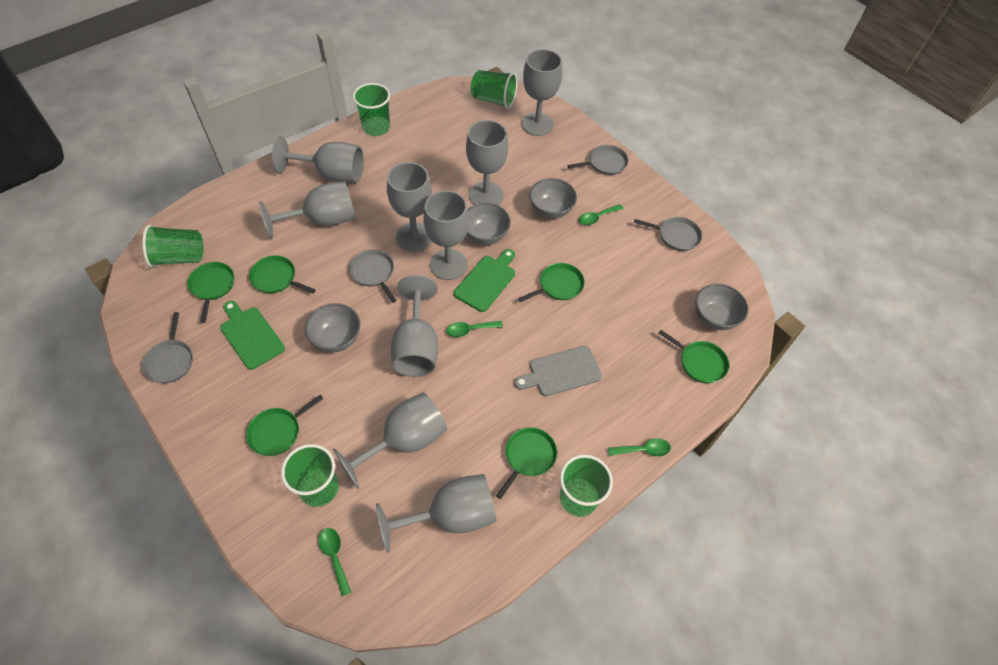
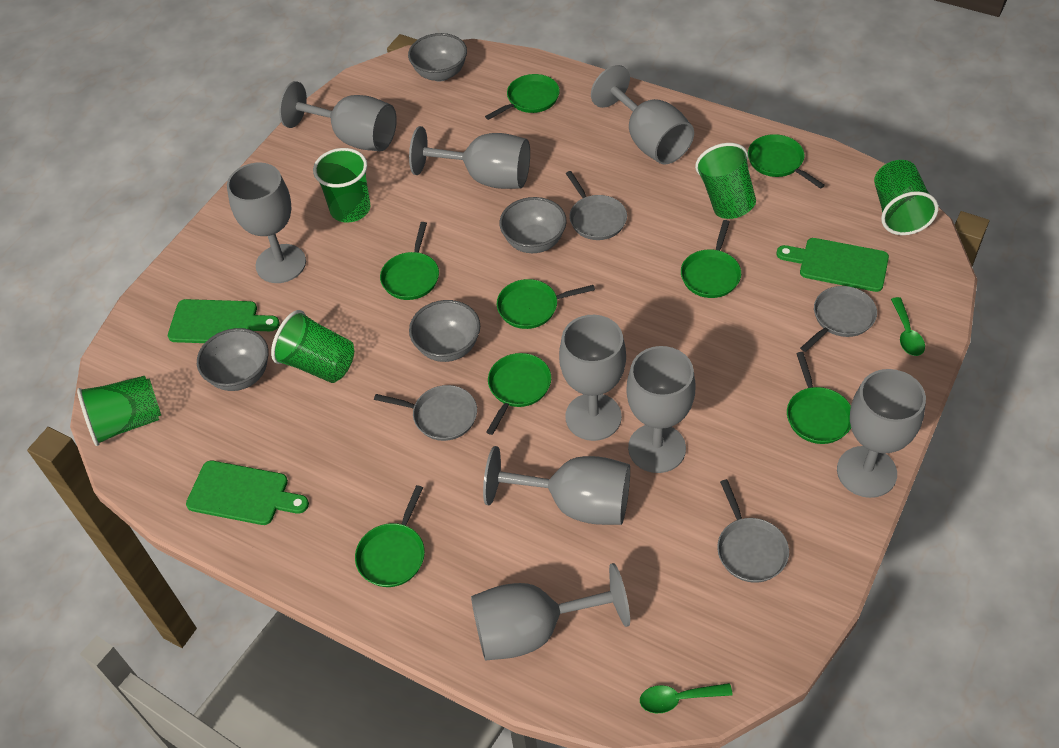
green cutting board: [220,301,285,370] [454,249,515,312] = 2 -> [168,299,280,343] [186,461,309,525] [776,238,889,292] = 3
green pan: [187,262,234,323] [246,394,324,456] [249,255,316,293] [496,427,557,499] [519,263,584,302] [659,330,729,383] = 6 -> [355,485,425,587] [380,222,439,300] [485,74,560,120] [487,353,551,435] [497,279,595,329] [681,220,741,298] [748,134,825,189] [787,352,851,444] = 8
green spoon: [319,528,351,596] [446,321,503,337] [579,204,623,225] [608,438,671,456] = 4 -> [640,683,733,713] [891,297,925,356] = 2
grey cutting board: [514,346,602,396] = 1 -> none = 0

